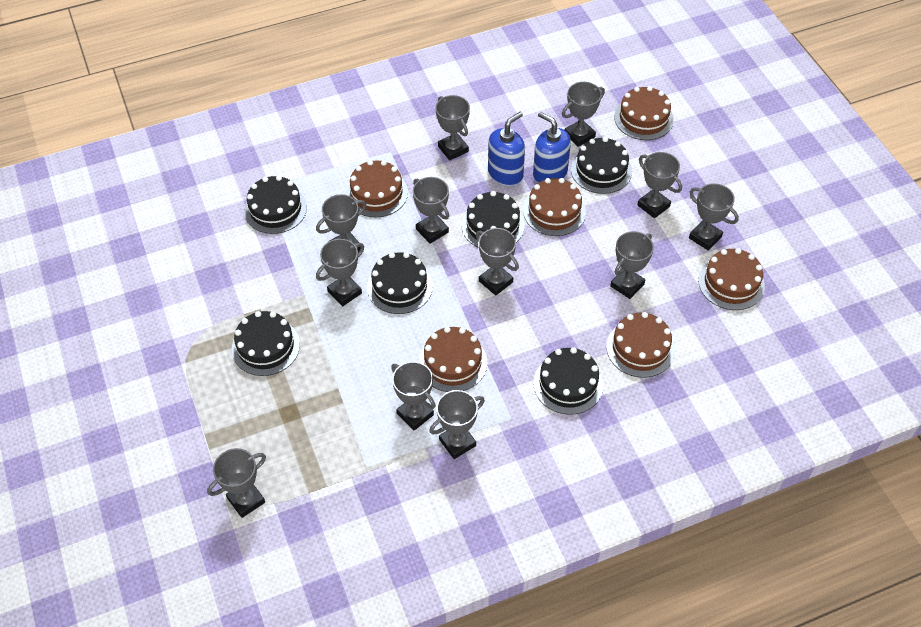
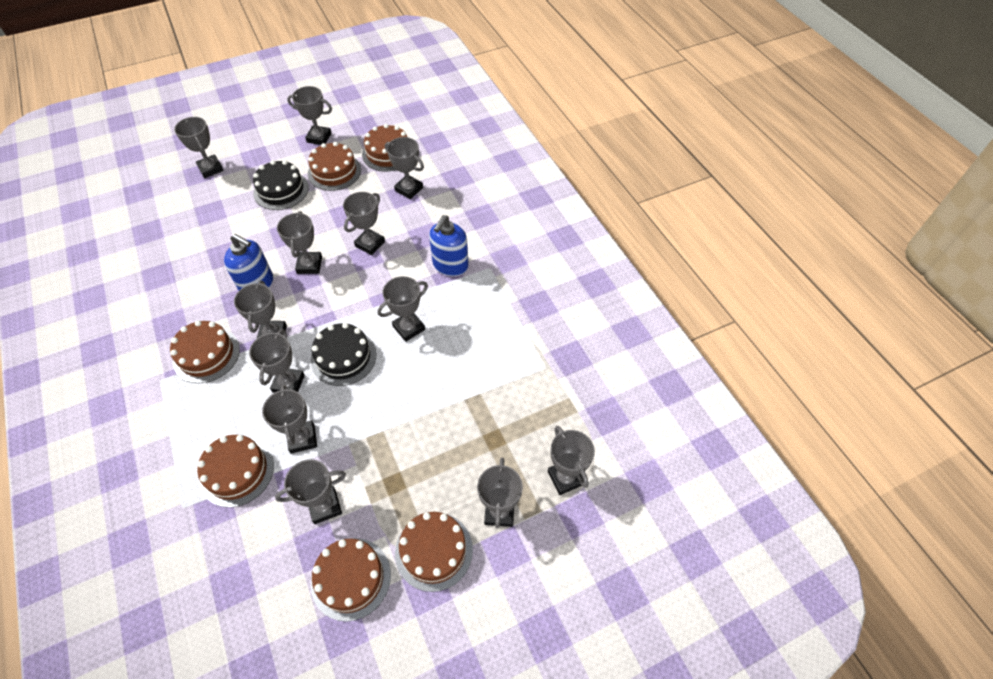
black cake: [232,311,300,376] [244,175,307,234] [367,252,433,314] [461,191,525,248] [533,347,603,415] [571,137,632,194] = 6 -> [253,160,309,210] [311,323,376,386] = 2

